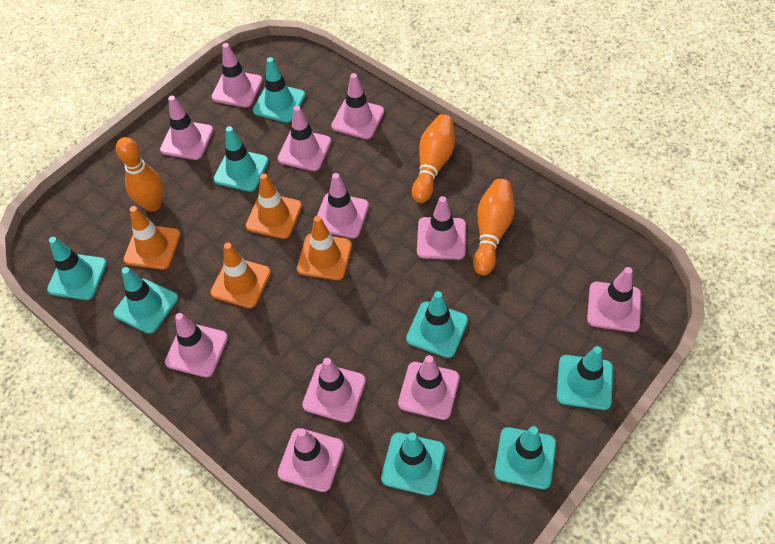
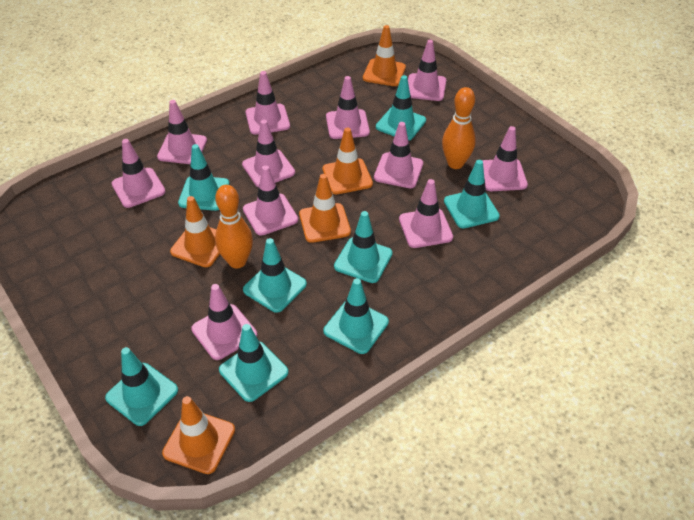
orange bowling pin: [116,137,163,212] [412,114,455,203] [473,179,515,275] = 3 -> [215,185,253,268] [442,87,476,169] = 2
orange traffic cone: [123,206,181,270] [210,243,271,308] [246,173,302,239] [297,216,352,280] = 4 -> [162,396,235,474] [170,196,220,267] [299,174,351,243] [322,127,373,194] [363,25,406,86] = 5

